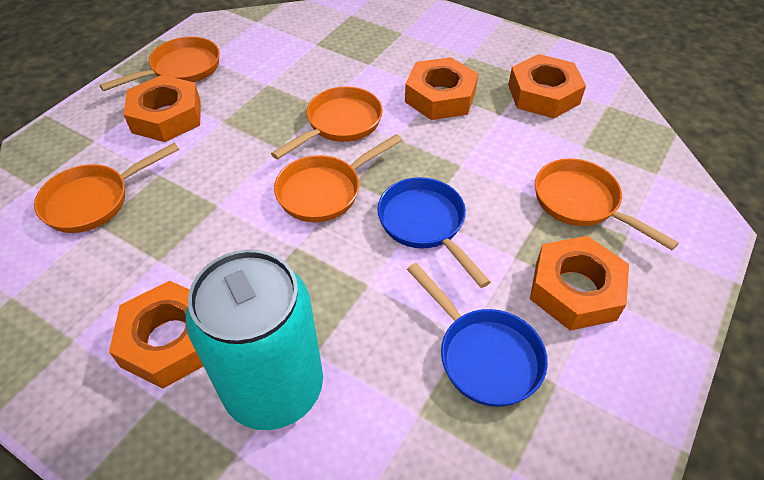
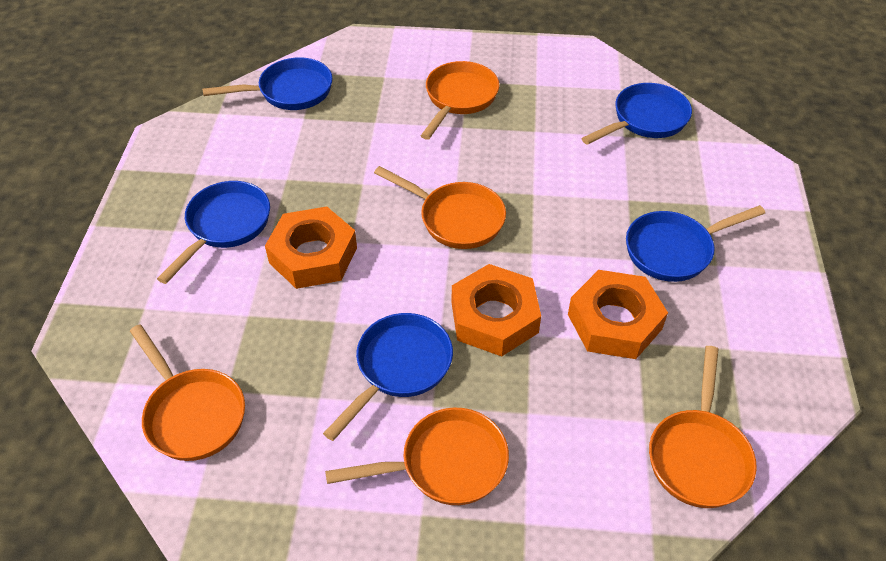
blue pan: [377,177,491,288] [407,263,548,407] = 2 -> [157,181,270,284] [202,57,332,110] [323,313,453,441] [582,83,692,145] [626,205,765,282] = 5
orange nut: [109,281,203,389] [124,75,201,142] [405,57,478,120] [508,54,586,118] [530,236,629,331] = 5 -> [265,206,357,289] [452,264,541,356] [568,270,668,359] = 3
turquoise can: [185,249,323,430] = 1 -> none = 0

